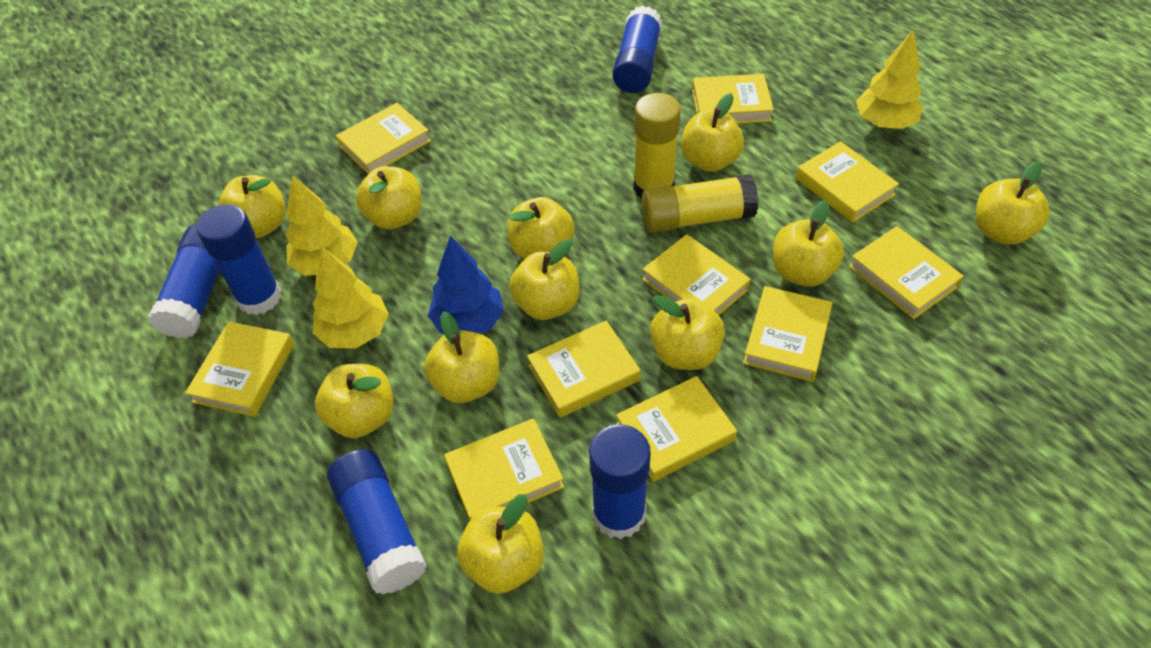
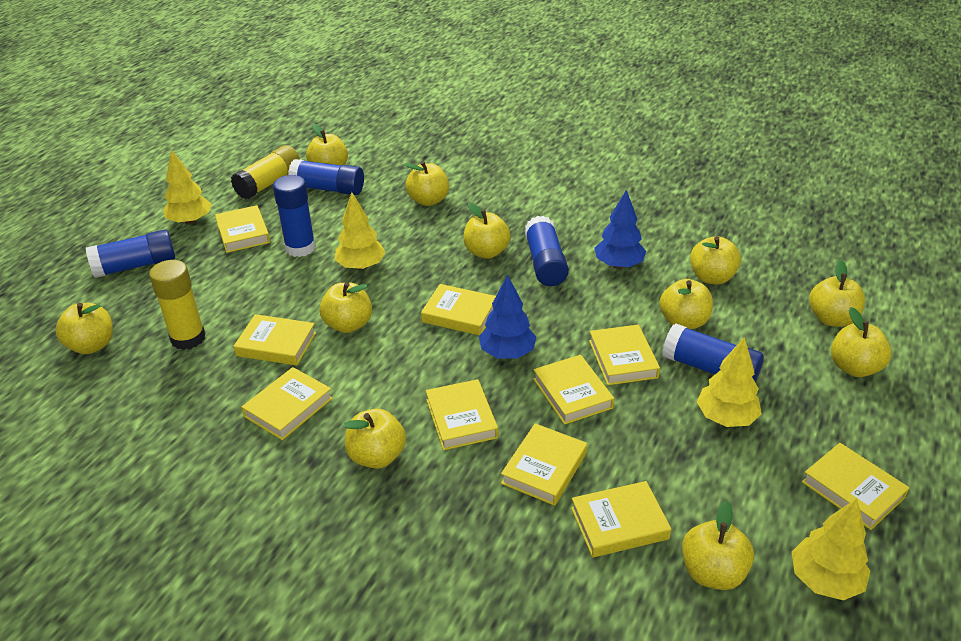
blue tree: [428,236,504,334] = 1 -> [479,274,536,359] [595,190,646,269] = 2
yellow tree: [285,175,358,276] [313,247,389,349] [856,29,923,129] = 3 -> [163,149,212,225] [335,192,386,270] [697,337,762,427] [792,499,870,600] = 4

